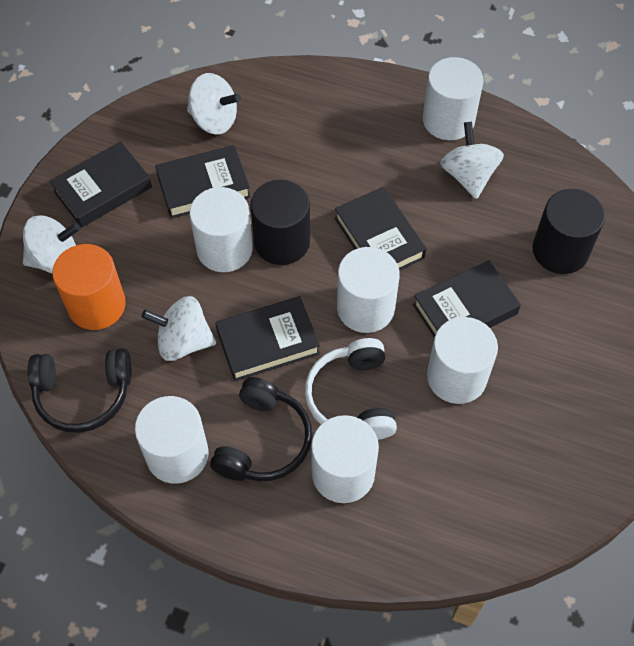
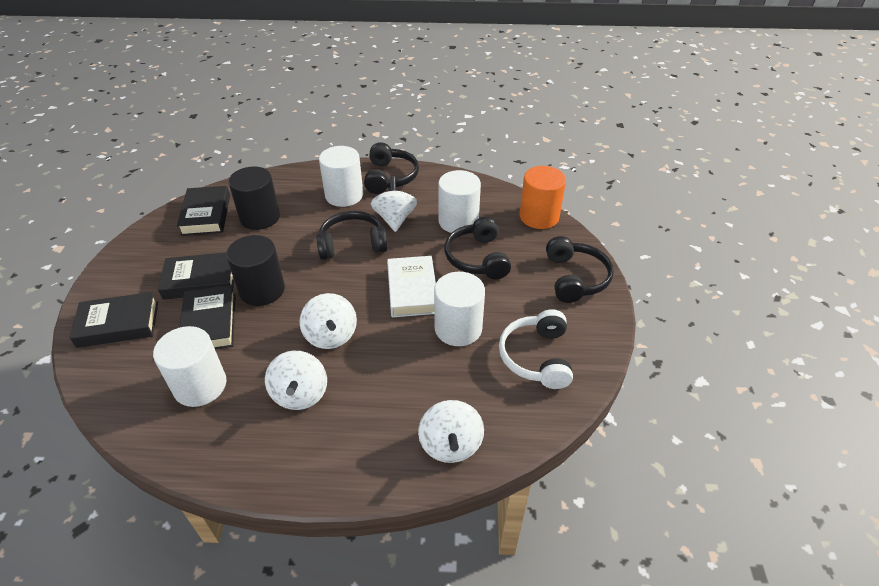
black book: [50,141,152,228] [155,145,251,219] [215,296,320,381] [335,187,427,270] [413,260,521,338] = 5 -> [69,292,158,348] [158,253,234,300] [177,186,230,236] [179,285,236,350] = 4
black headphones: [28,348,132,433] [210,377,312,482] = 2 -> [316,211,388,260] [364,142,419,194] [444,216,511,279] [546,236,614,303] = 4
white book: none = 0 -> [387,256,436,317] = 1
white cylinder: [135,396,209,484] [189,187,253,272] [311,415,379,503] [337,247,400,333] [423,57,484,140] [427,317,498,404] = 6 -> [153,326,227,407] [319,146,363,207] [434,272,485,346] [439,170,481,233] = 4

